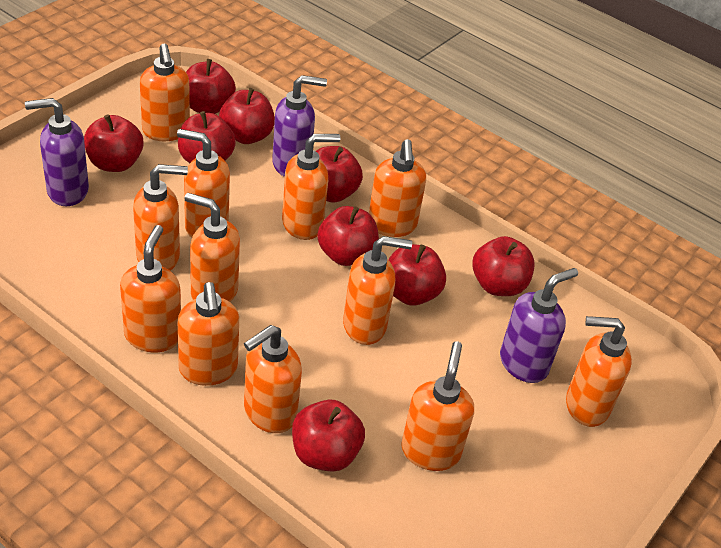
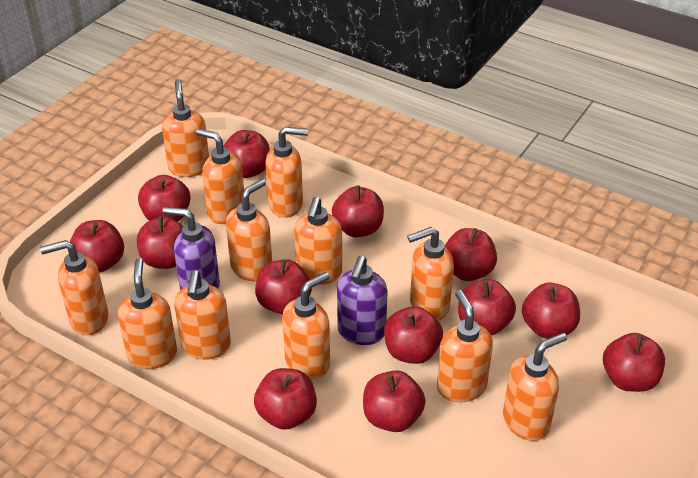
purple soap dispenser: [25,98,89,206] [272,75,327,177] [500,268,578,383] = 3 -> [163,207,220,290] [337,256,388,345] = 2
red apple: [84,114,144,172] [178,111,236,163] [186,59,236,114] [219,88,275,144] [292,400,365,472] [316,146,363,203] [317,206,379,266] [388,244,446,306] [472,236,535,296] = 9 -> [70,220,124,273] [137,216,183,269] [138,175,191,222] [223,130,270,178] [254,368,317,430] [255,259,312,314] [332,185,384,237] [363,370,426,432] [384,306,443,364] [445,228,497,281] [458,280,516,335] [522,282,580,339] [603,333,665,392] = 13

